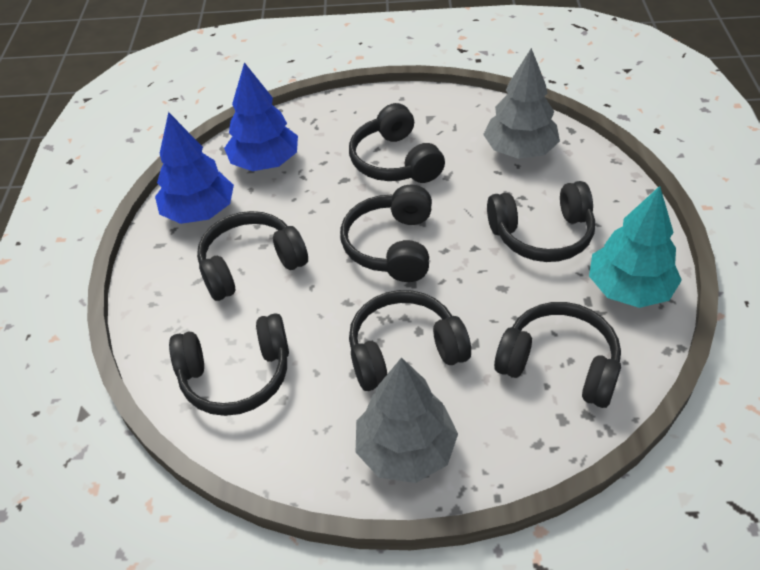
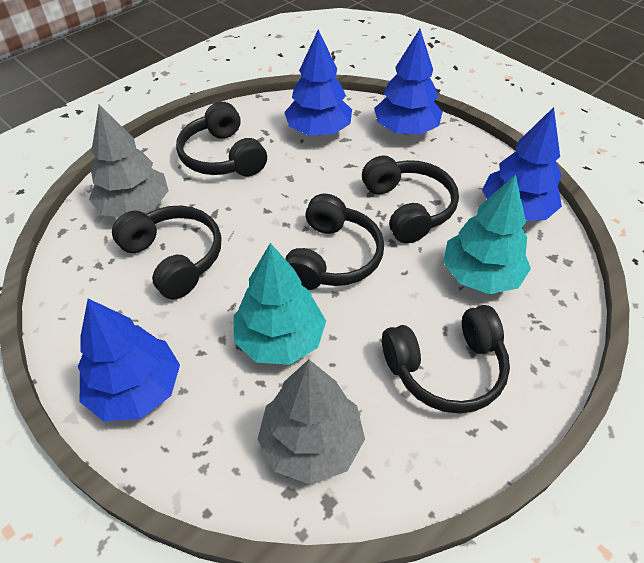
black headphones: [169,313,289,416] [197,211,308,301] [340,185,432,282] [349,103,445,183] [349,290,471,391] [487,181,595,262] [494,302,621,408] = 7 -> [112,206,221,300] [176,102,267,176] [285,193,384,290] [362,155,459,243] [382,305,510,414] = 5
blue tree: [155,112,234,224] [224,62,298,171] = 2 -> [78,299,180,422] [284,29,352,136] [374,29,442,135] [482,107,562,221] = 4
turquoise tree: [589,186,682,308] = 1 -> [234,243,326,365] [443,174,531,294] = 2

